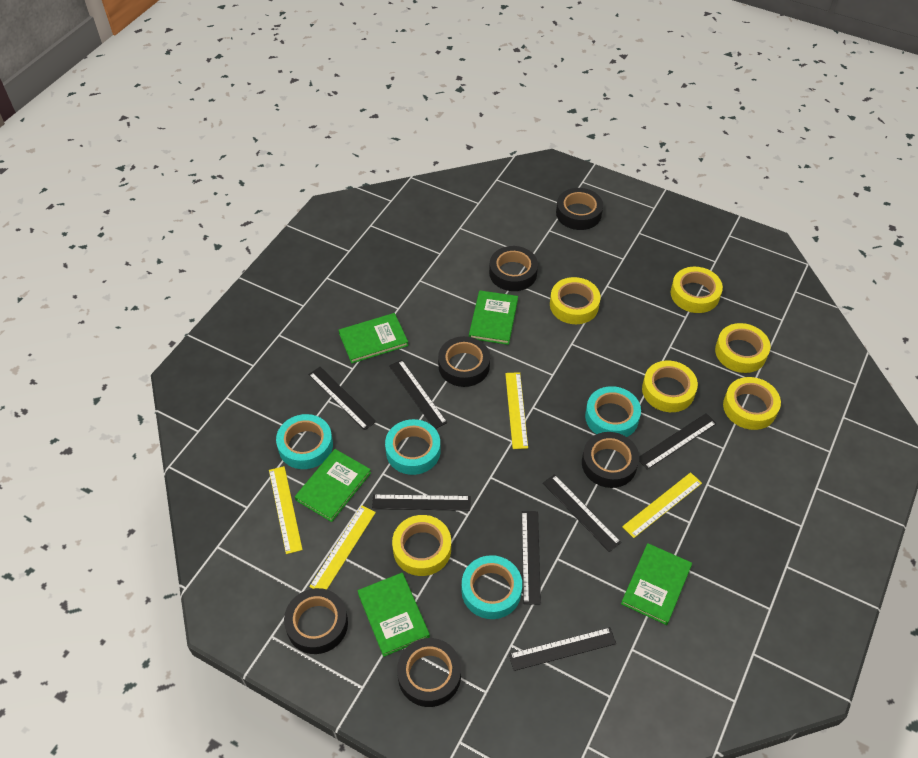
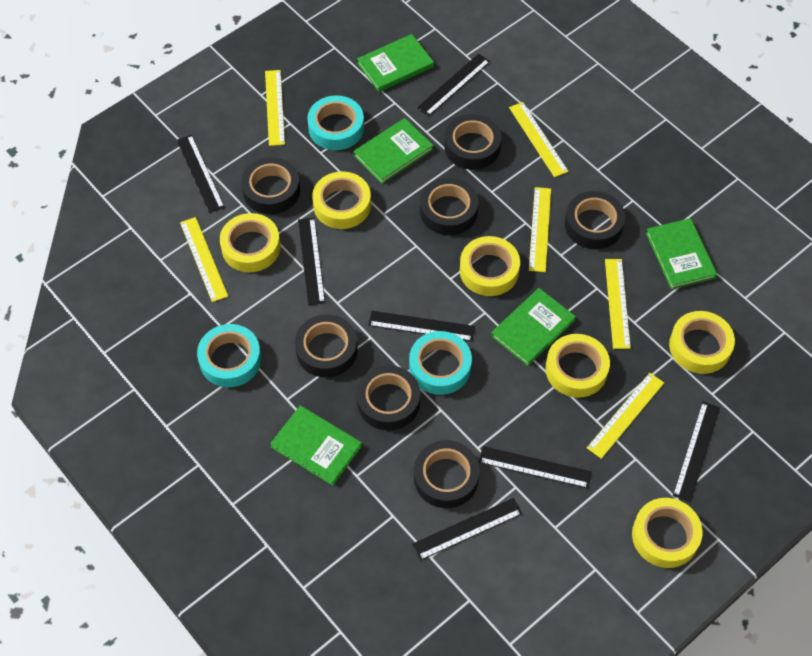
black tape: [284,588,348,654] [397,638,461,707] [438,336,490,387] [489,246,538,291] [556,188,603,230] [582,432,639,488] = 6 -> [241,157,300,214] [295,314,358,378] [357,365,420,430] [414,440,480,508] [420,177,479,235] [444,114,501,170] [565,191,625,249] = 7
turquoise tape: [276,414,333,469] [385,419,441,475] [462,555,522,619] [585,386,641,437] = 4 -> [197,324,261,387] [307,95,364,150] [409,331,472,395] = 3
yellow ruler: [269,466,303,554] [309,506,376,590] [505,372,528,449] [622,472,702,538] = 4 -> [180,217,228,302] [265,70,285,146] [509,102,569,177] [529,187,551,272] [587,373,664,459] [605,259,631,349] = 6

